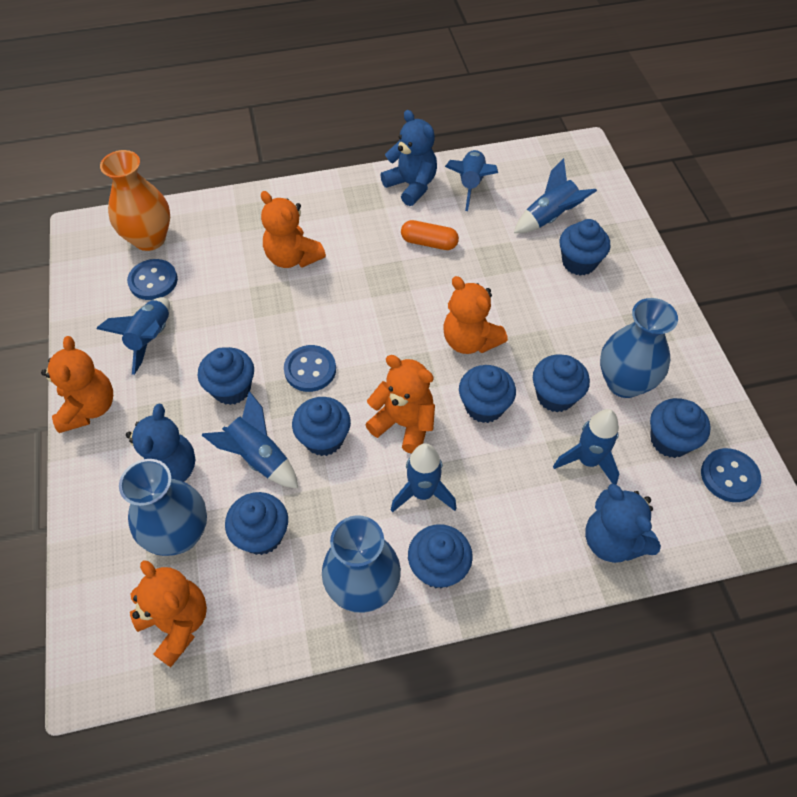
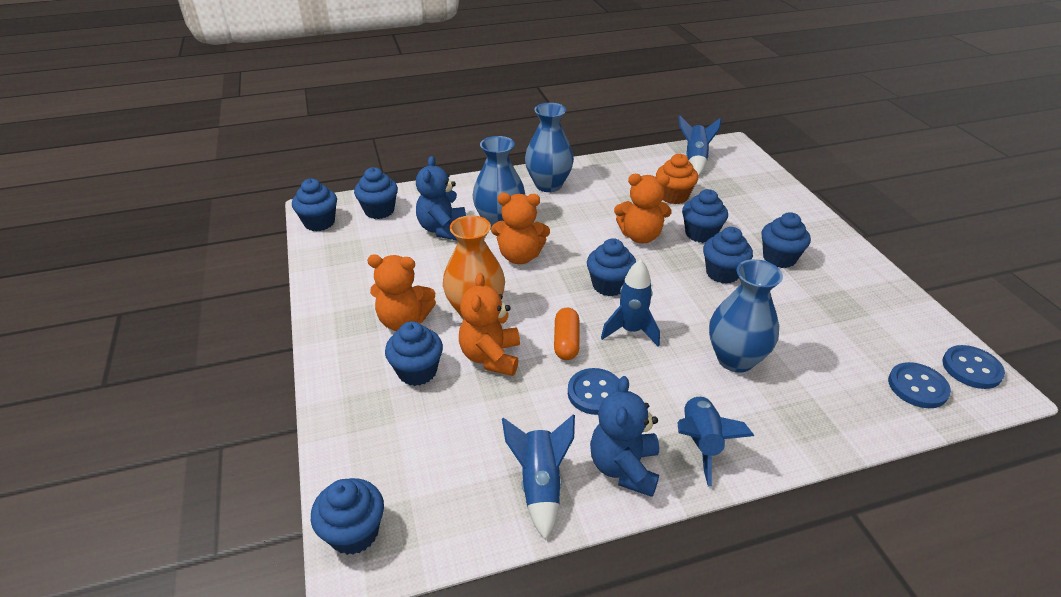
blue rocket: [96,297,170,375] [202,391,298,488] [391,443,457,513] [445,150,498,211] [514,158,597,233] [553,409,619,485] = 6 -> [502,414,575,540] [601,259,660,347] [677,394,754,487] [678,115,721,176] = 4
blue teddy bear: [126,404,195,482] [380,110,437,206] [585,484,661,563] = 3 -> [416,156,466,241] [590,376,659,497] = 2
orange cupcake: none = 0 -> [656,154,698,204] = 1
orange teddy bear: [41,336,113,433] [130,560,207,667] [261,191,326,268] [365,355,435,454] [443,276,508,354] = 5 -> [367,255,436,331] [459,273,520,376] [491,193,550,264] [614,174,671,244] = 4

